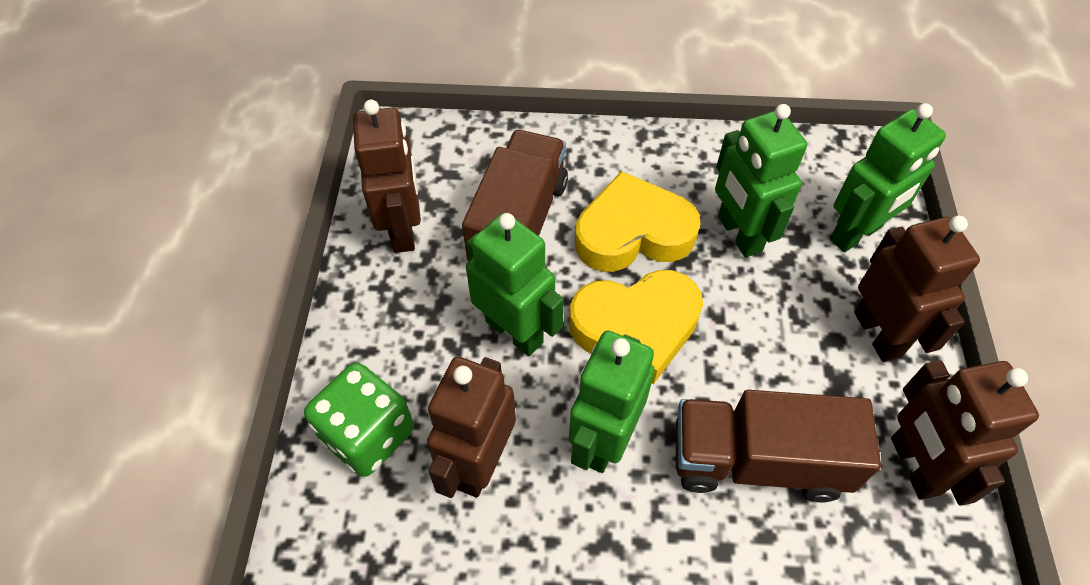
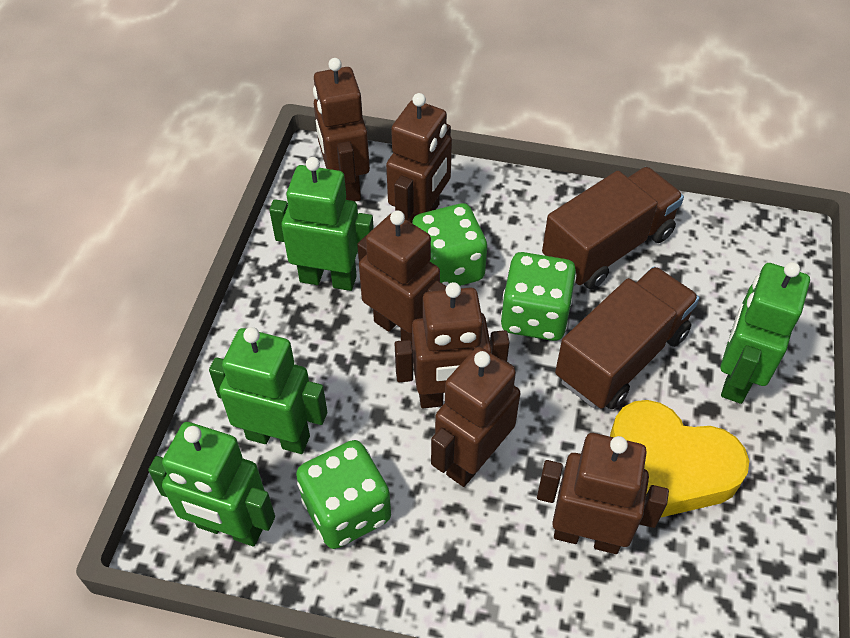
brown robot: [353,100,421,253] [427,357,516,498] [854,216,980,362] [891,360,1039,506] = 4 -> [313,58,370,202] [357,211,447,342] [386,93,452,223] [395,282,510,408] [431,347,520,487] [537,433,669,554] = 6
green dice: [304,362,414,477] = 1 -> [296,440,391,549] [412,203,487,286] [501,252,577,341] = 3
yellow heart: [569,270,703,384] [575,171,701,272] = 2 -> [610,400,749,517] = 1

